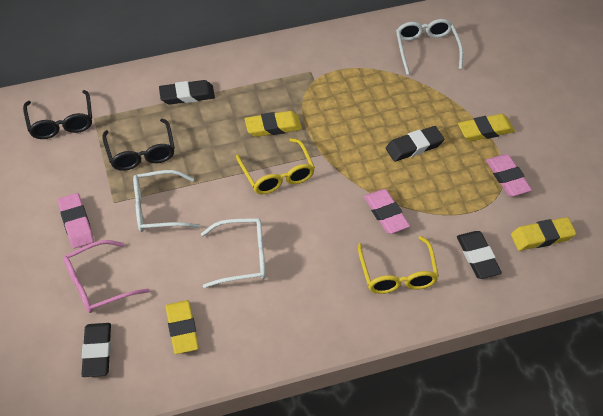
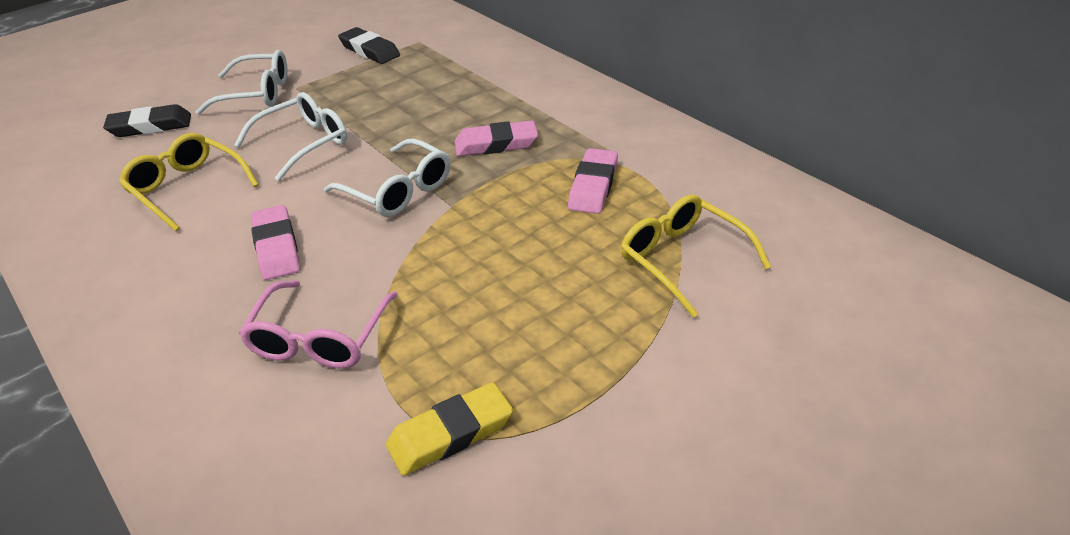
black eraser: [82,323,111,377] [159,80,215,105] [386,126,444,162] [457,231,502,279] = 4 -> [103,104,191,137] [338,27,400,64] = 2
black glasses: [23,90,92,139] [102,118,175,171] = 2 -> none = 0
yellow eraser: [166,300,199,354] [245,111,302,137] [458,114,515,141] [511,217,576,251] = 4 -> [386,382,513,476] = 1

